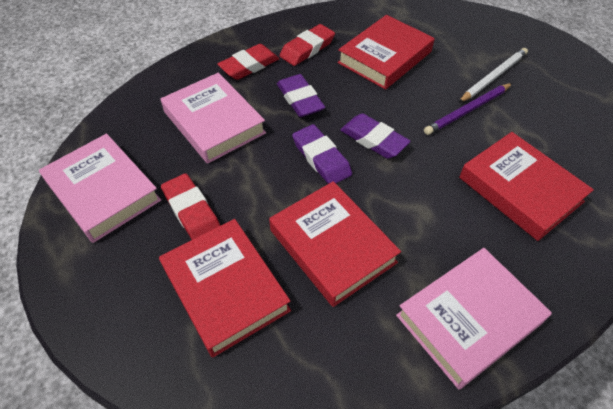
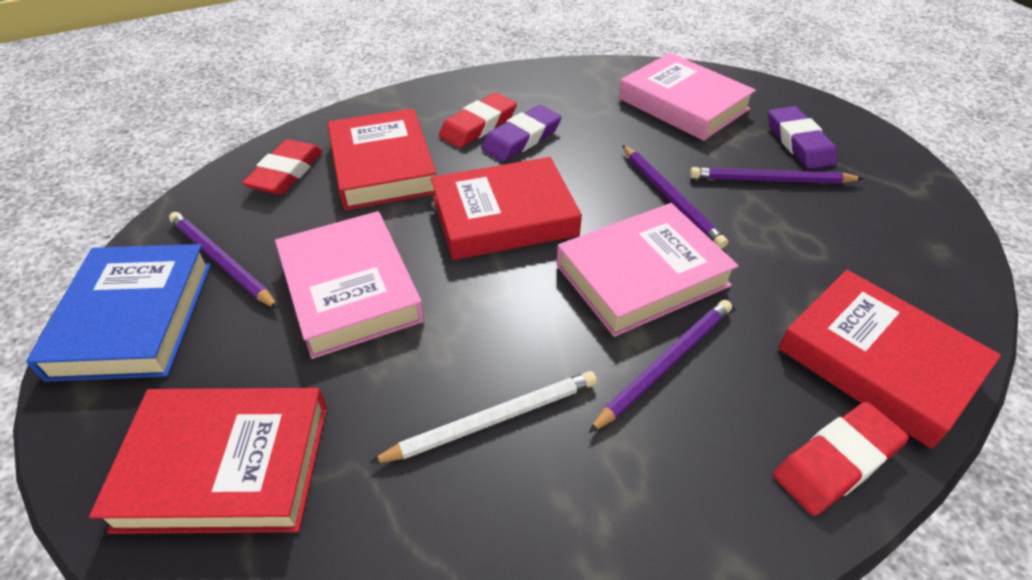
blue book: none = 0 -> [26,244,211,382] = 1
purple eraser: [277,74,325,117] [292,124,352,184] [340,113,411,159] = 3 -> [481,105,562,162] [768,106,838,169] = 2
purple pencil: [424,83,513,135] = 1 -> [169,212,279,309] [588,300,732,433] [622,145,728,249] [690,167,864,184] = 4

